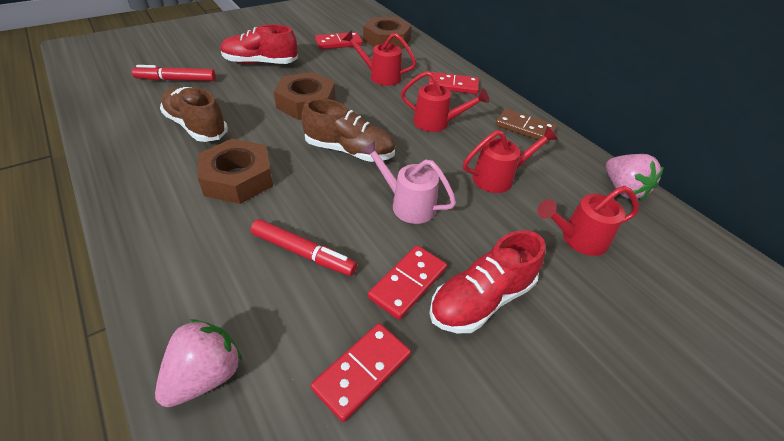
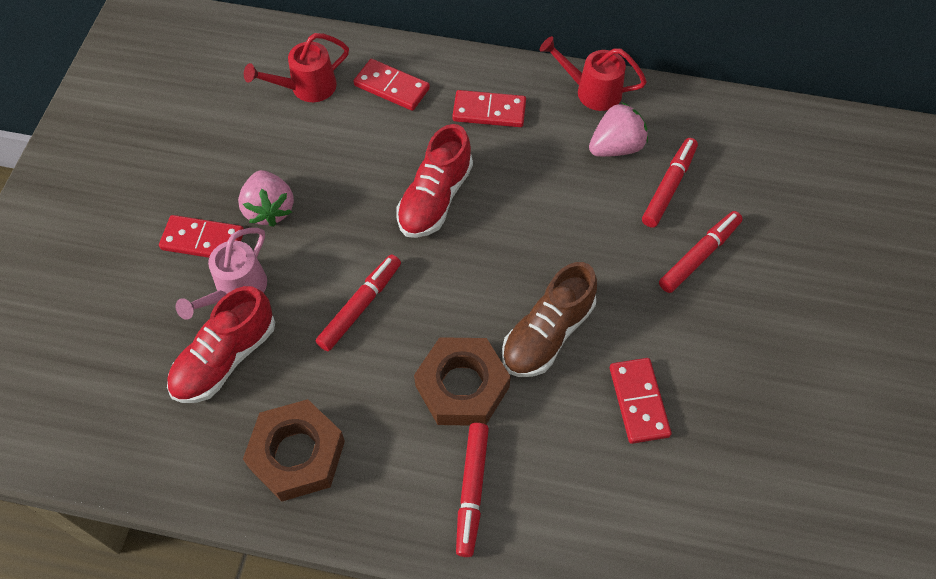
brown domino: [495,109,557,143] = 1 -> none = 0
brown nut: [198,139,273,204] [274,72,335,120] [363,17,412,49] = 3 -> [243,399,345,501] [414,337,511,426] = 2
brown shoe: [160,87,228,142] [301,98,395,162] = 2 -> [502,262,597,377] = 1
red marker: [132,65,216,81] [251,219,357,276] = 2 -> [316,254,401,351] [456,423,489,557] [642,138,698,228] [659,211,743,293] = 4
red watering can: [343,30,416,86] [401,71,489,132] [463,126,558,193] [537,186,639,256] = 4 -> [244,33,349,102] [540,36,647,111] = 2

